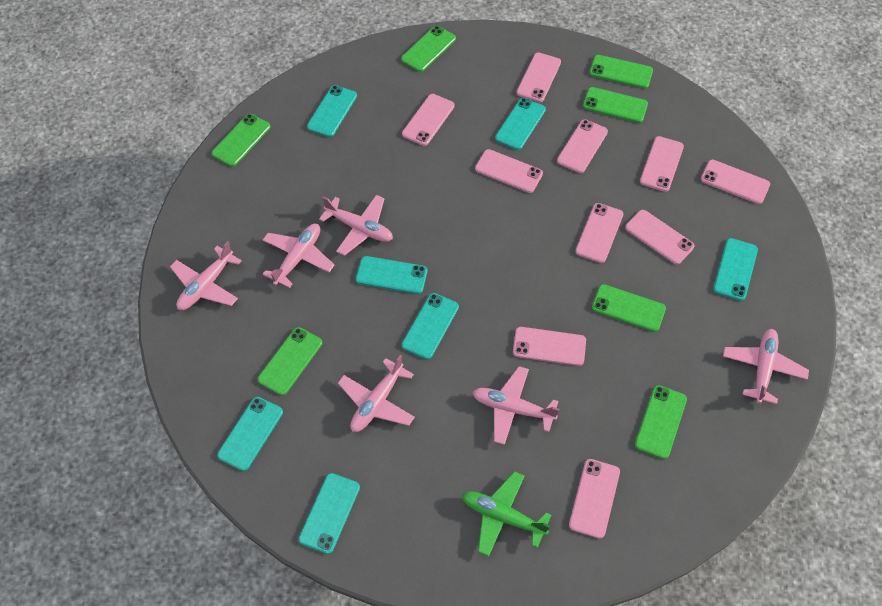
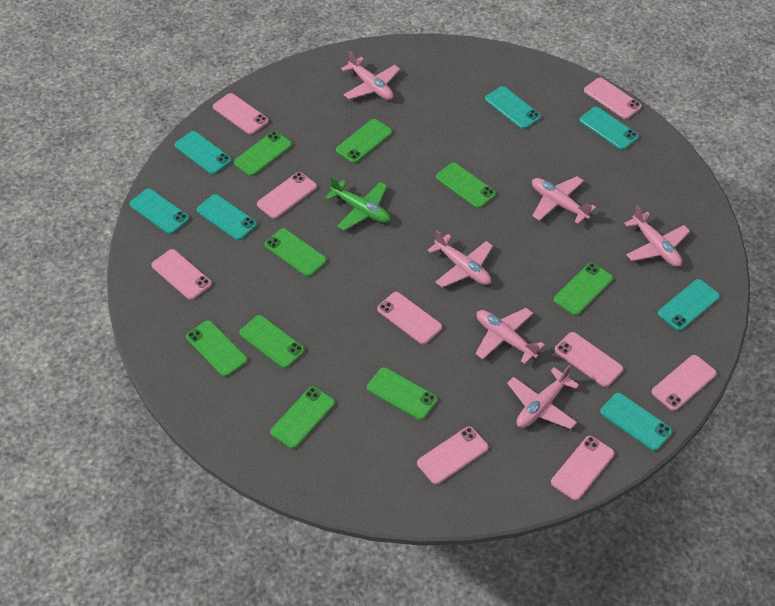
green phone: [212,114,271,167] [258,327,322,396] [401,26,456,72] [583,87,648,123] [589,55,653,88] [592,284,666,332] [635,385,687,459] = 7 -> [186,320,248,377] [234,131,292,176] [239,315,305,368] [265,228,327,277] [270,387,335,449] [336,119,392,163] [367,367,437,420] [436,163,496,208] [554,263,613,315] = 9
pink phone: [402,94,455,146] [475,149,543,193] [513,327,586,366] [517,53,561,102] [557,119,608,173] [569,459,620,539] [575,203,623,263] [625,210,694,264] [640,136,684,192] [701,160,770,204] = 10 -> [151,249,212,300] [213,93,269,135] [257,172,317,219] [377,292,442,345] [417,426,489,484] [551,436,615,500] [555,332,623,387] [584,78,642,119] [651,355,717,411] = 9

